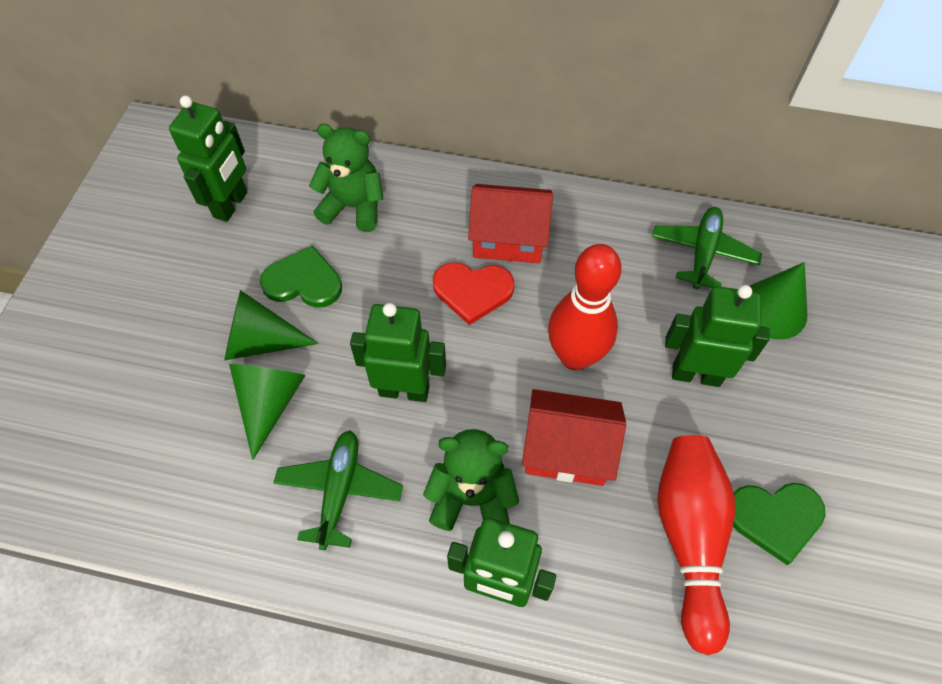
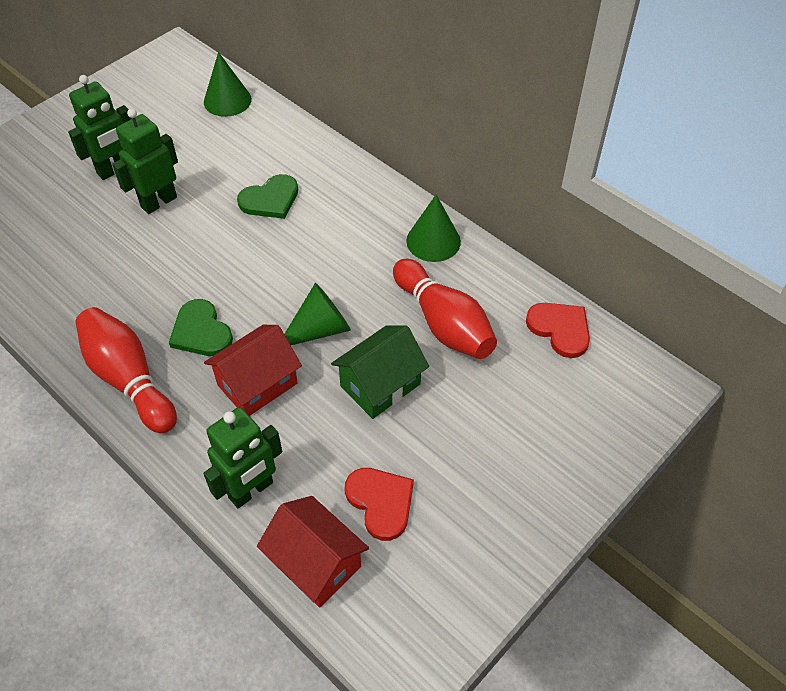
green house: none = 0 -> [331,326,429,419] = 1
green plane: [274,430,403,550] [652,207,762,289] = 2 -> none = 0
green robot: [169,95,247,222] [350,303,446,402] [447,518,556,607] [665,285,770,387] = 4 -> [68,75,132,180] [112,108,178,214] [203,407,282,508] = 3
green teddy bear: [309,124,384,232] [423,429,519,531] = 2 -> none = 0
red heart: [433,262,515,325] = 1 -> [344,468,414,541] [526,303,590,358] = 2

